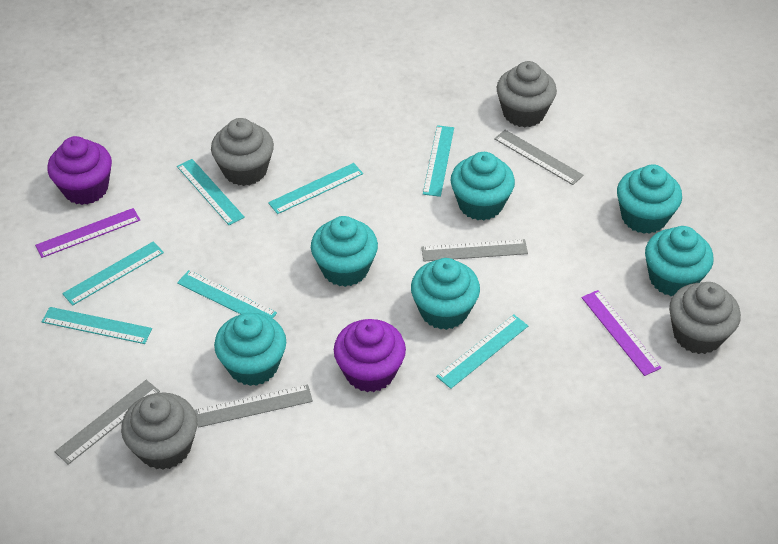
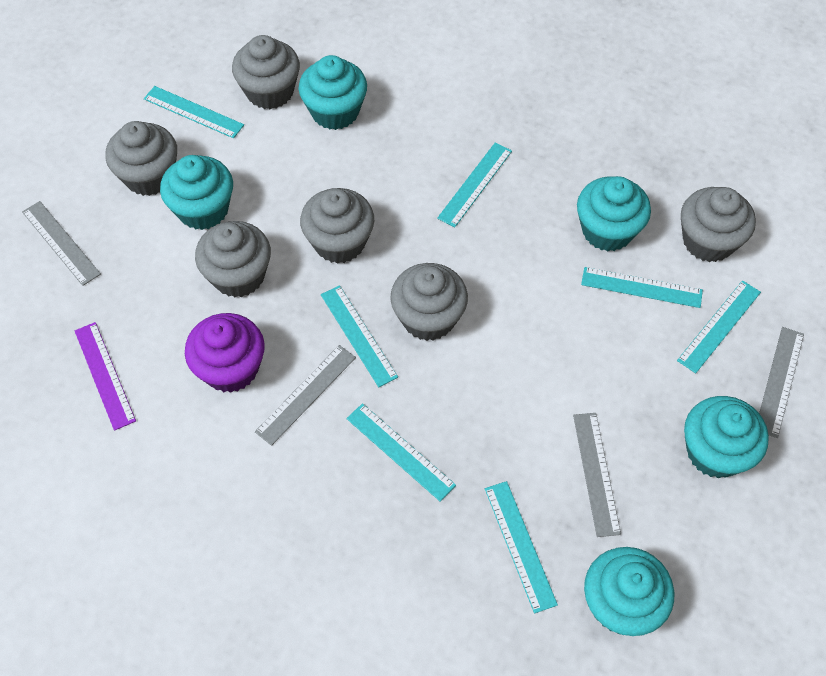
grey cupcake: [121,392,197,470] [211,118,274,186] [496,61,557,127] [669,282,741,354] = 4 -> [106,121,177,196] [195,221,271,297] [232,35,300,109] [300,188,374,264] [390,263,468,341] [681,187,756,262] = 6
purple cupcake: [47,136,112,205] [334,319,406,392] = 2 -> [185,313,265,393] = 1
purple ruler: [35,208,140,258] [582,290,661,376] = 2 -> [75,322,136,431] = 1
turquoise cupcake: [214,313,286,386] [311,216,378,287] [411,258,480,330] [451,152,515,221] [617,164,682,234] [645,226,714,296] = 6 -> [160,155,233,230] [299,55,367,130] [577,176,651,251] [584,547,674,636] [684,396,769,478] = 5

